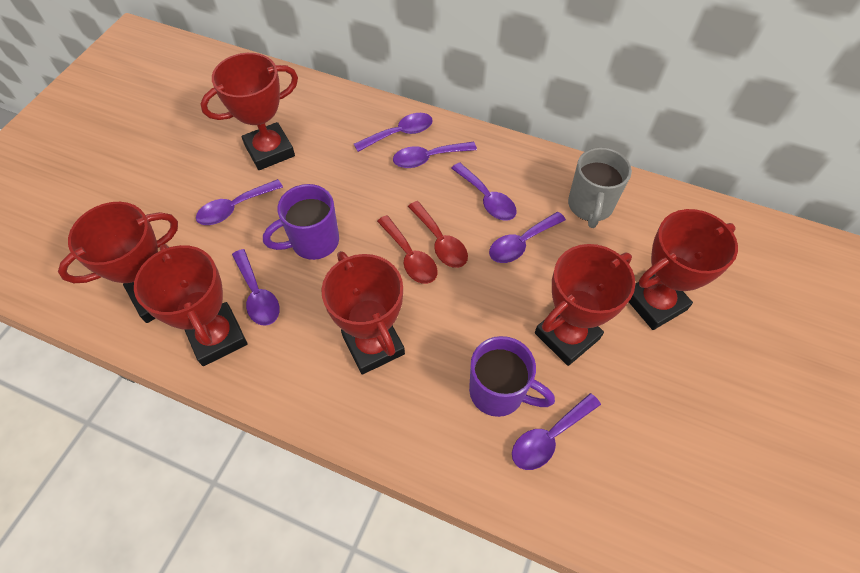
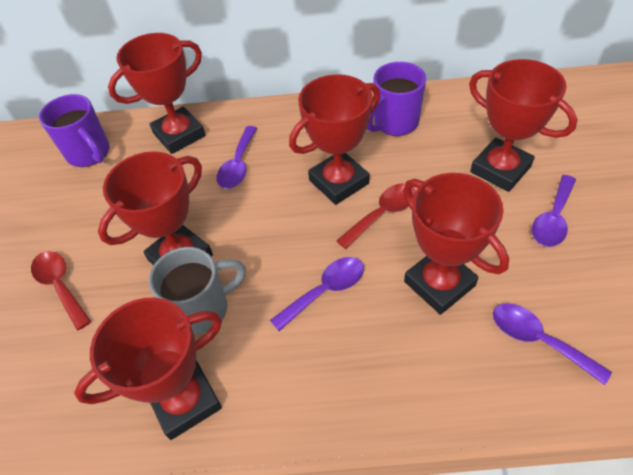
purple spoon: [196,179,283,225] [232,249,280,326] [354,113,433,152] [393,142,477,168] [451,162,517,221] [489,212,566,263] [512,393,601,470] = 7 -> [216,126,257,189] [270,257,364,331] [493,304,612,385] [532,175,576,247] = 4

